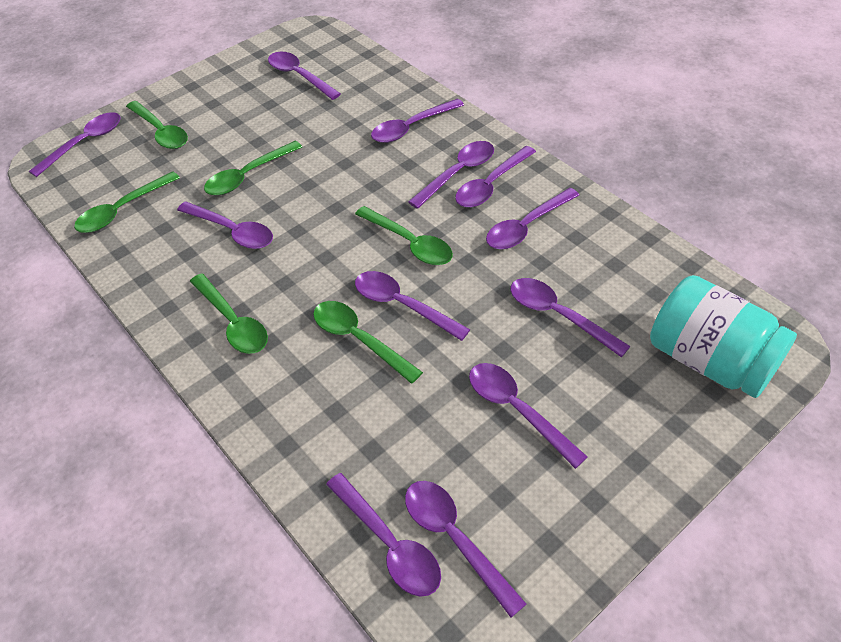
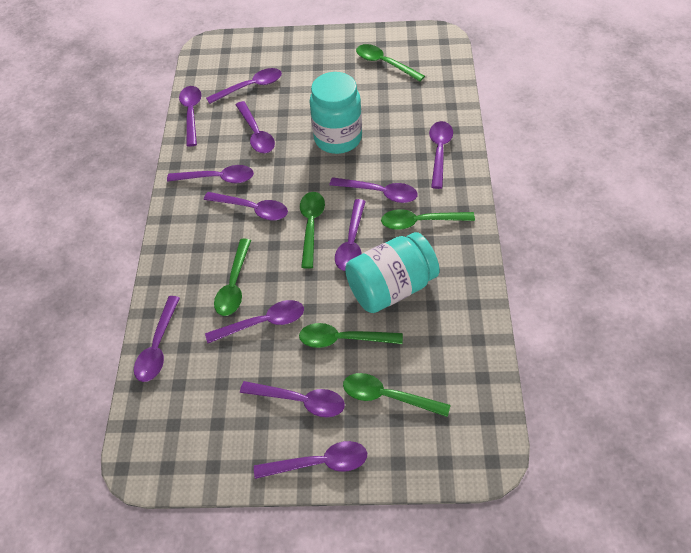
turquoise jar: [650,275,797,398] = 1 -> [309,72,362,154] [345,232,440,313] = 2

